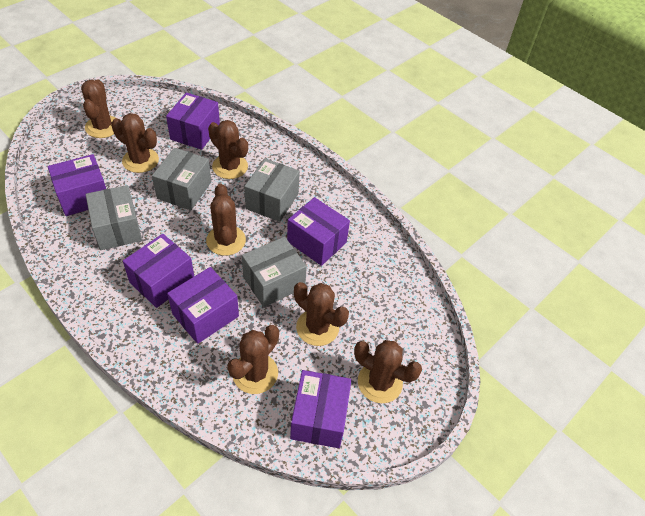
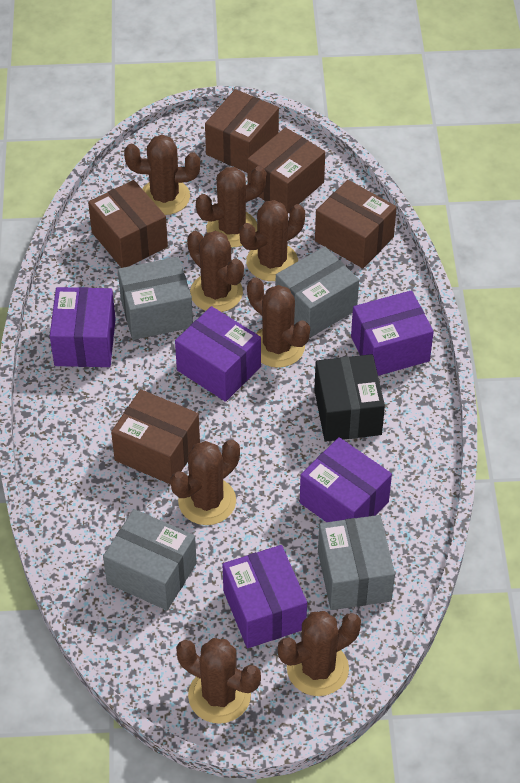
black box: none = 0 -> [314,354,385,442] = 1
brown box: none = 0 -> [88,180,168,268] [111,389,200,485] [205,89,279,172] [247,127,325,213] [315,180,397,268] = 5
brown cactus: [81,79,115,138] [111,113,159,173] [206,184,246,256] [208,120,248,179] [227,325,279,394] [294,282,349,346] [354,340,422,403] = 7 -> [124,135,200,215] [170,440,240,525] [176,638,261,724] [187,231,244,312] [196,166,267,248] [240,200,305,281] [247,277,310,368] [278,611,361,696] = 8
purple box: [48,154,106,216] [123,234,194,308] [166,92,220,150] [167,267,239,344] [287,197,350,266] [290,370,351,448] = 6 -> [50,287,116,367] [175,306,261,402] [222,545,307,648] [300,437,392,522] [351,290,434,376] = 5

